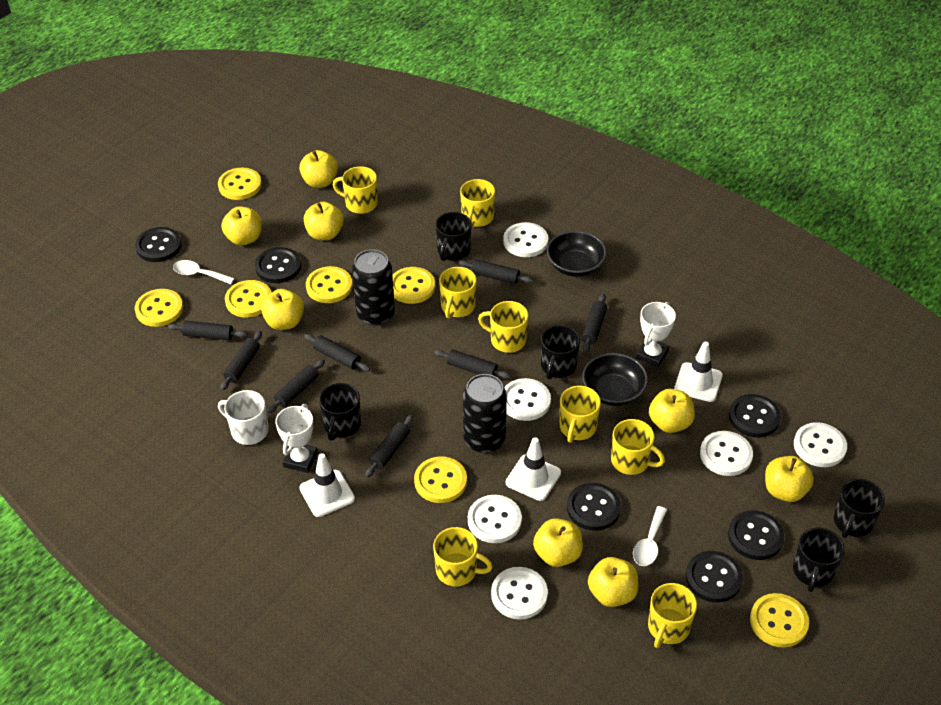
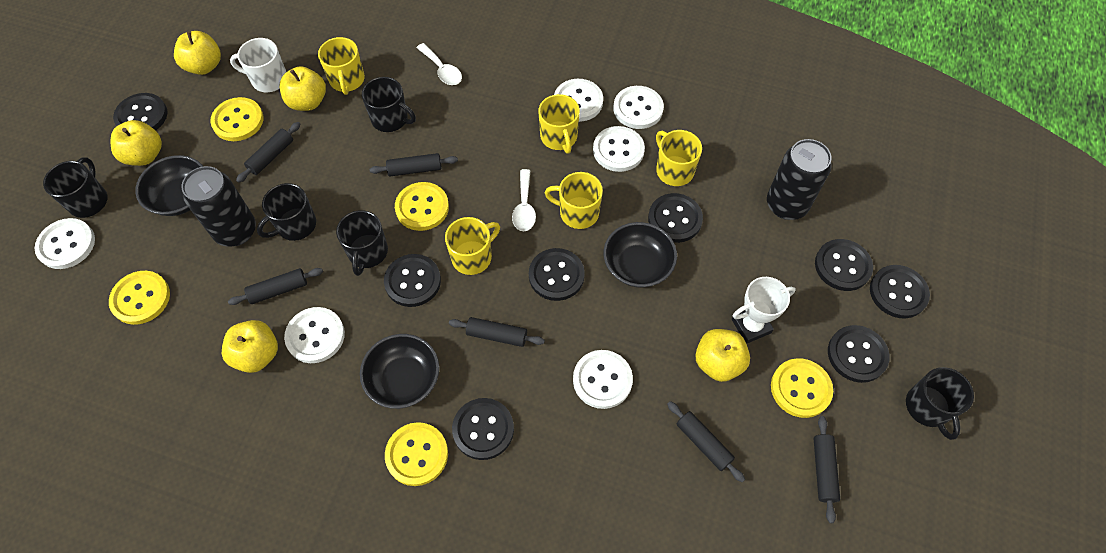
black bowl: [547,231,607,277] [582,353,648,406] = 2 -> [135,155,203,216] [360,334,439,409] [604,222,677,287] = 3
black button: [135,227,181,262] [255,247,301,283] [567,483,621,531] [686,551,743,603] [728,510,784,560] [729,394,781,438] = 6 -> [113,93,168,131] [384,254,441,307] [452,398,514,460] [529,248,585,301] [648,193,703,243] [815,239,873,291] [828,325,890,383] [870,265,930,319] = 8
black rolling pin: [168,321,247,341] [220,331,262,391] [267,359,325,413] [304,334,370,372] [365,415,414,478] [434,350,511,379] [459,259,533,284] [581,294,607,352] = 8 -> [228,268,323,305] [236,122,300,183] [369,153,458,177] [449,317,545,347] [667,401,745,482] [813,416,840,523] = 6
white traffic cone: [299,453,355,517] [506,437,561,501] [674,341,723,402] = 3 -> none = 0
white trophy: [275,404,318,473] [636,302,676,367] = 2 -> [732,277,796,344] = 1
yellow apple: [221,206,262,245] [261,289,304,330] [299,150,338,188] [304,202,344,240] [533,518,583,567] [588,557,639,607] [649,389,695,433] [765,456,814,502] = 8 -> [111,120,162,166] [174,31,221,75] [222,320,278,373] [280,66,326,111] [695,329,750,382] = 5
yellow button: [135,289,183,327] [218,167,262,200] [225,280,272,318] [306,266,352,303] [392,267,435,304] [414,457,467,503] [750,593,809,648] = 7 -> [109,271,170,325] [210,97,264,141] [385,422,448,486] [395,182,449,231] [771,358,833,418] = 5
yellow mug: [333,166,378,214] [433,527,493,586] [439,267,477,318] [460,179,495,227] [478,301,528,353] [560,386,601,443] [611,419,665,475] [648,583,697,648] = 8 -> [318,37,365,95] [445,217,500,275] [538,94,580,154] [545,172,603,229] [656,130,702,186] = 5

